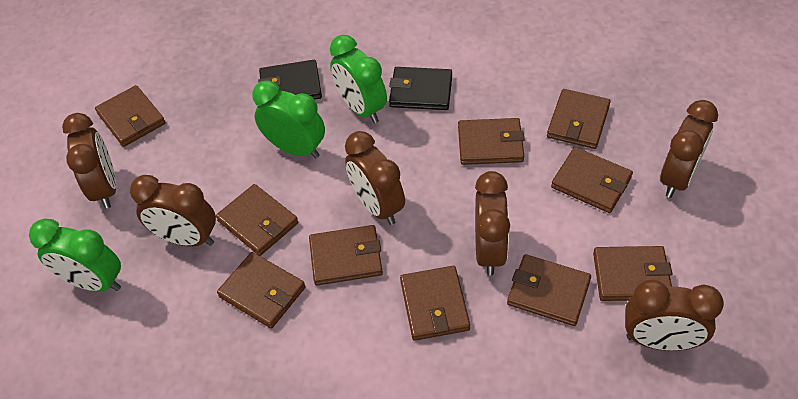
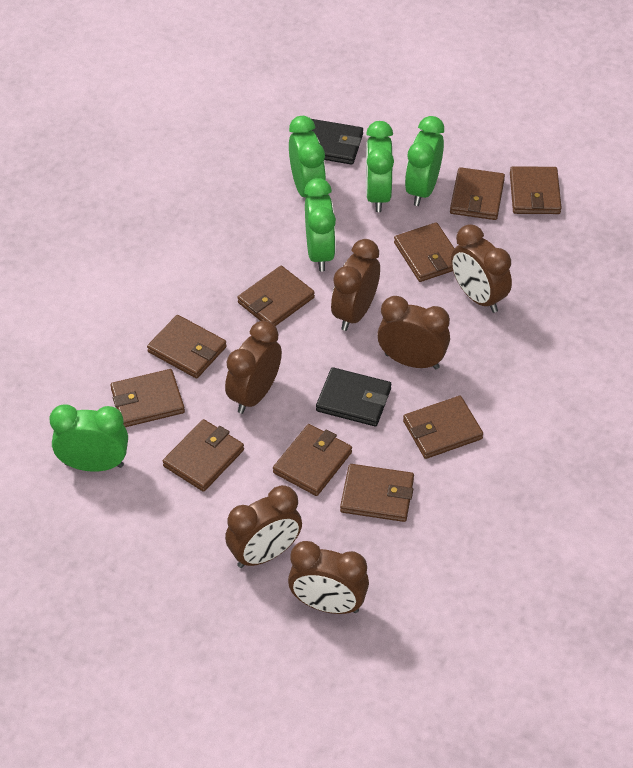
green clock: [29,219,121,292] [252,80,325,158] [330,35,387,123] = 3 -> [50,404,128,472] [289,116,326,198] [304,178,336,271] [366,121,394,212] [405,116,444,206] = 5

